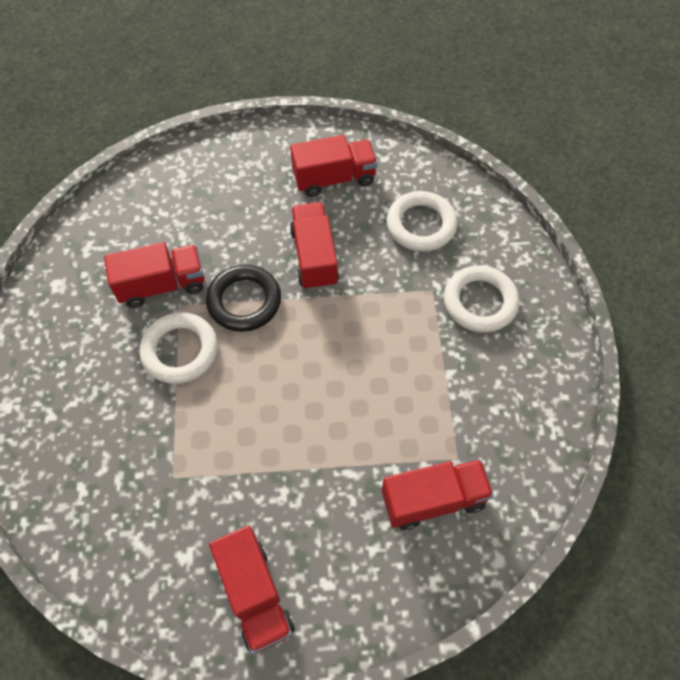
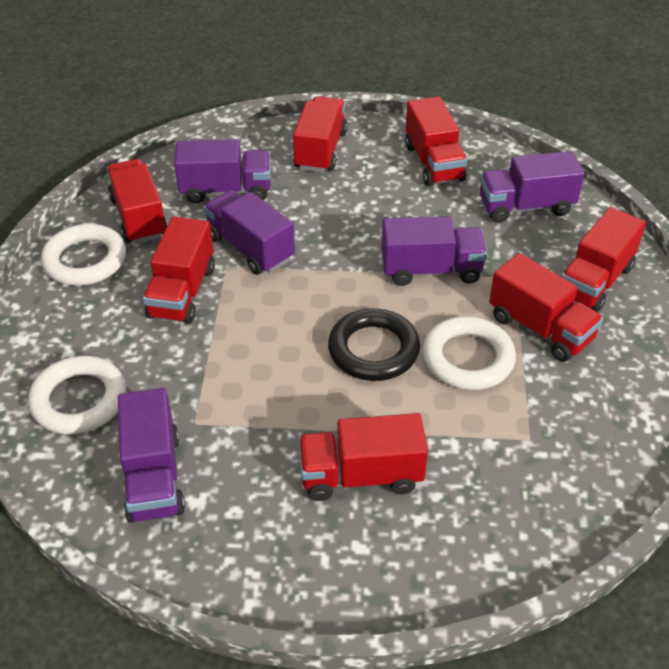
purple truck: none = 0 -> [118,388,185,523] [174,139,271,204] [203,190,295,275] [381,216,487,286] [480,151,585,223] = 5
red truck: [104,242,205,308] [209,526,295,654] [290,135,378,197] [290,202,339,290] [382,459,494,530] = 5 -> [107,159,167,244] [143,217,215,324] [293,96,348,172] [299,413,428,501] [405,96,467,186] [489,253,603,362] [561,207,646,312] = 7

